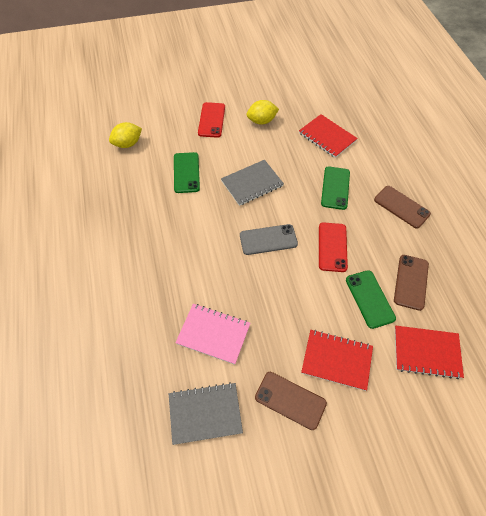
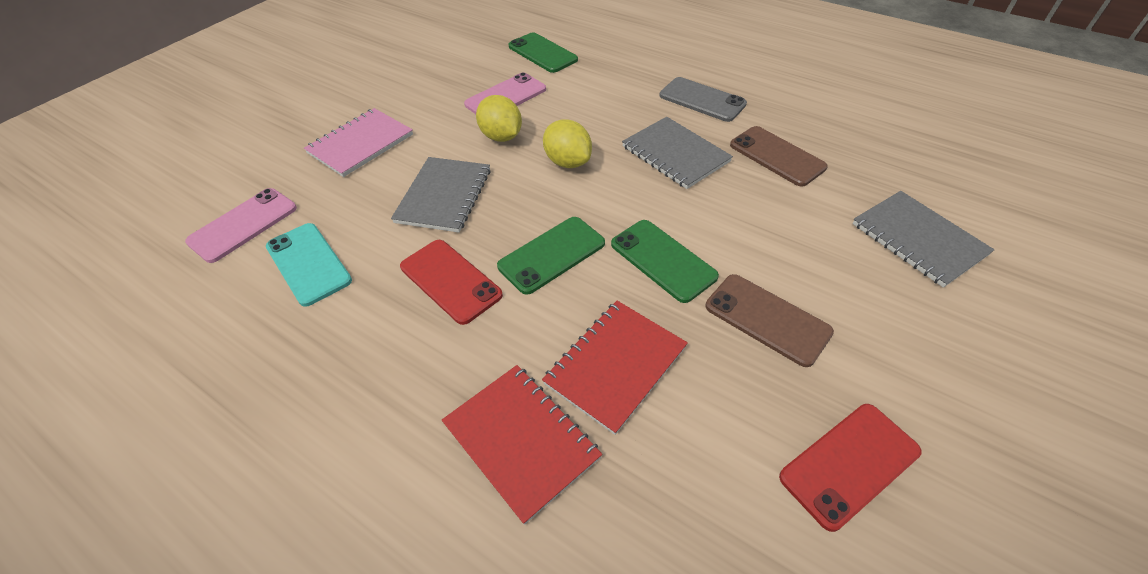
brown phone: [255,372,327,430] [374,186,431,228] [394,255,429,311] = 3 -> [705,274,834,367] [730,126,828,187] = 2
grey notebook: [169,383,243,445] [221,160,284,206] = 2 -> [391,157,491,232] [622,117,733,189] [852,191,995,288] = 3
pink phone: none = 0 -> [185,188,297,263] [464,72,546,114] = 2
red notebook: [299,114,358,158] [301,330,373,391] [395,326,464,379] = 3 -> [442,365,602,525] [542,301,688,435] = 2
turquoise phone: none = 0 -> [266,223,352,307] = 1

